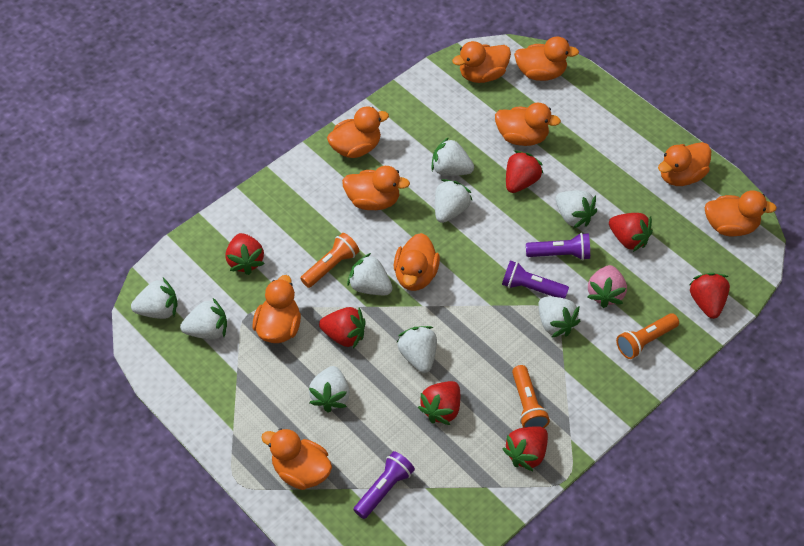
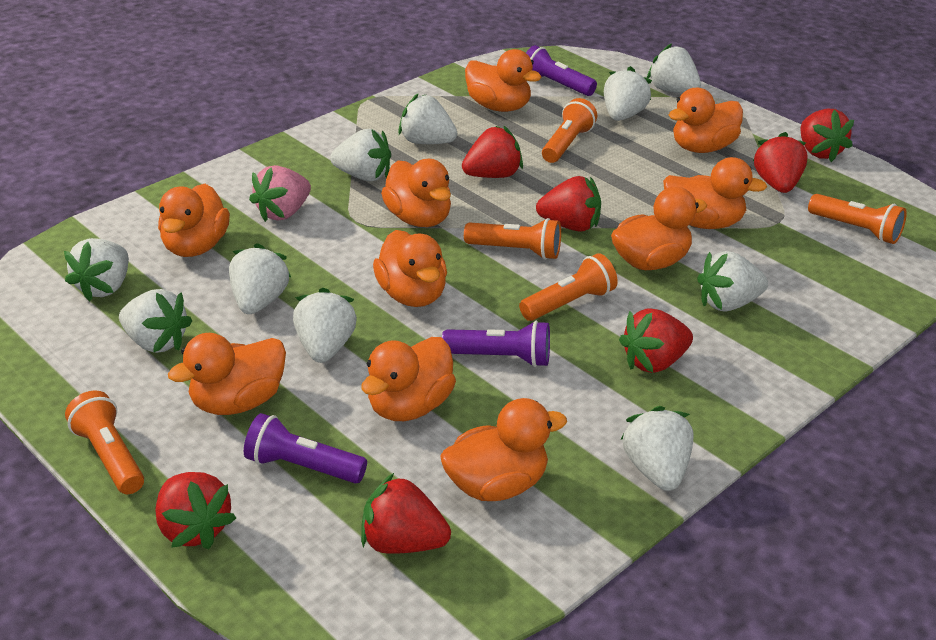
orange flashlight: [300,233,359,288] [512,365,550,428] [616,313,679,359] = 3 -> [65,390,144,494] [464,218,561,260] [519,253,618,321] [542,98,597,163] [808,194,907,244] = 5
white strawberry: [131,278,177,319] [180,298,227,340] [309,366,350,413] [347,253,393,295] [397,326,437,373] [431,137,474,176] [435,179,473,223] [538,297,580,338] [556,190,597,229] = 9 -> [64,238,129,302] [119,289,192,353] [229,243,291,314] [293,288,357,363] [330,129,391,181] [398,93,457,144] [604,66,652,121] [620,406,693,491] [647,43,701,93] [697,251,768,312] = 10

